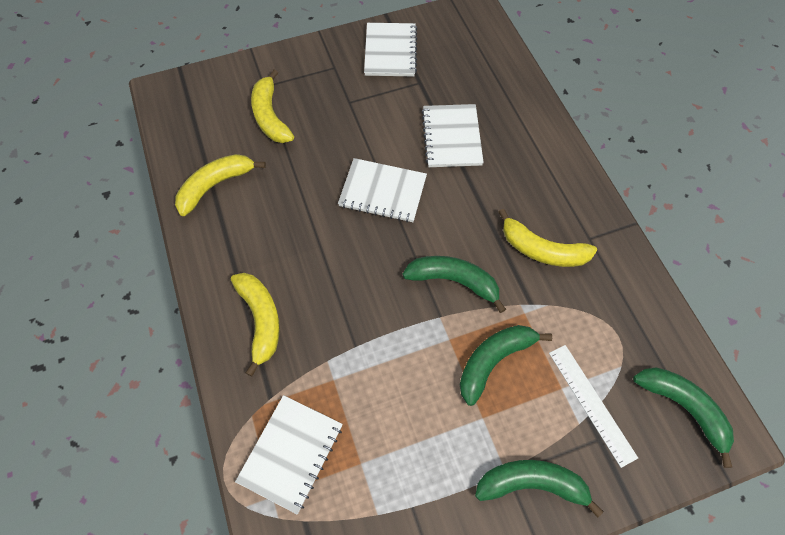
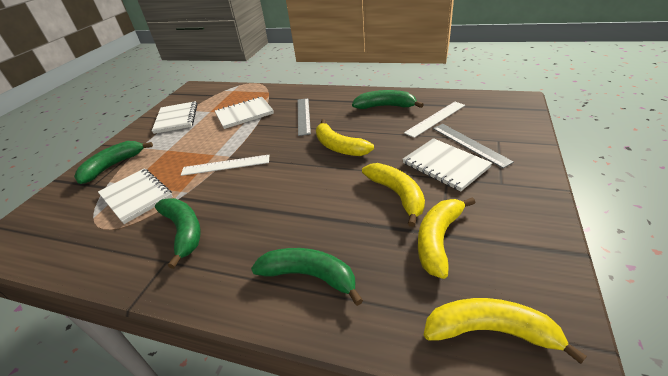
grey ruler: none = 0 -> [298,98,311,136] [433,124,514,168] = 2
white ruler: [549,345,638,468] = 1 -> [181,155,269,176] [404,102,465,138] = 2

